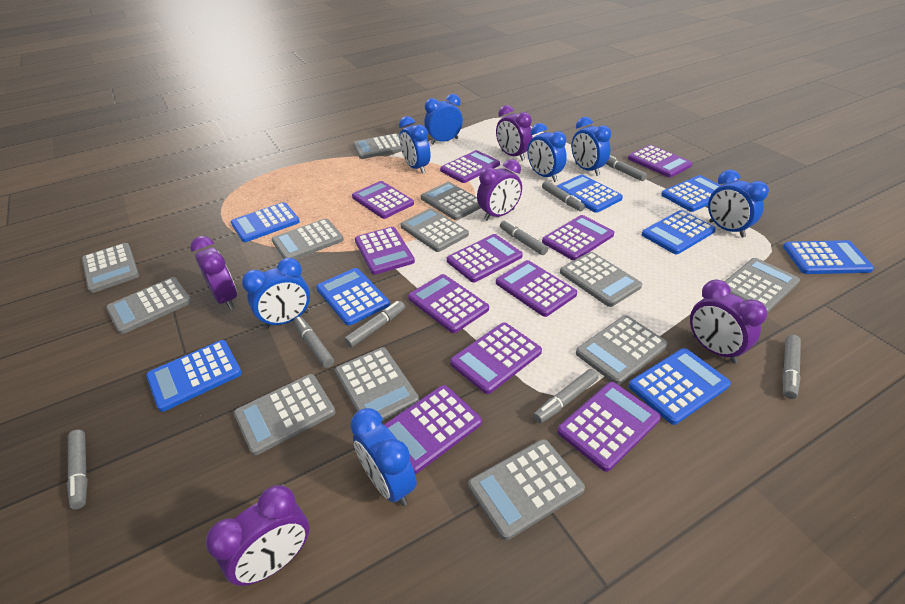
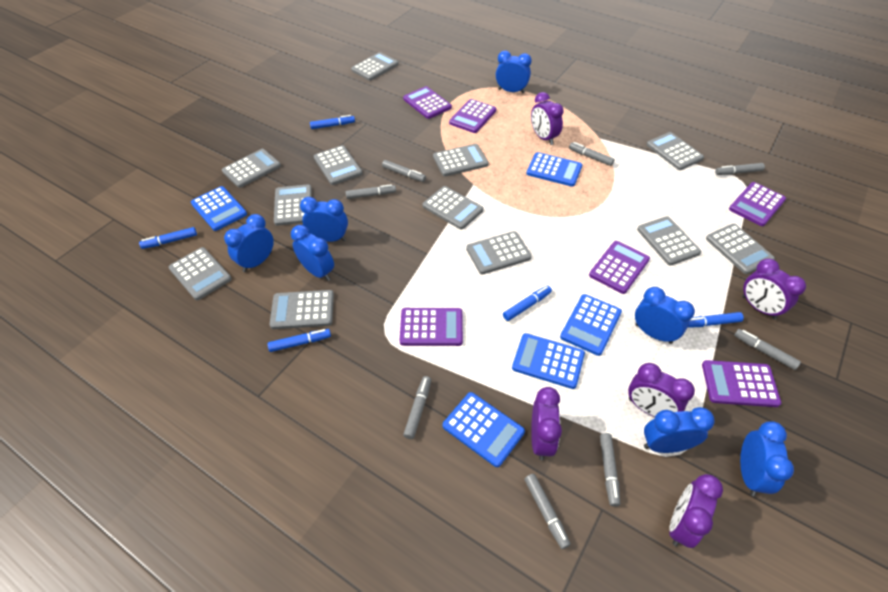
blue calculator: [146,340,242,412] [231,202,300,242] [316,268,390,326] [557,174,623,213] [629,348,731,425] [642,210,716,254] [661,175,721,212] [783,240,874,274] = 8 -> [191,186,247,231] [443,392,525,467] [512,333,585,389] [526,152,582,187] [560,294,622,356] = 5
blue marker: none = 0 -> [139,227,197,249] [267,329,331,352] [310,115,355,129] [503,286,552,321] [688,312,744,328] = 5
purple calculator: [352,181,414,219] [355,227,415,275] [384,385,482,474] [408,274,489,333] [440,150,500,183] [447,234,523,282] [450,322,542,394] [496,260,577,317] [542,215,614,261] [557,382,661,472] [628,145,692,178] = 11 -> [400,308,463,346] [403,86,452,119] [449,99,496,133] [589,241,650,294] [702,360,781,407] [729,182,786,226] = 6

